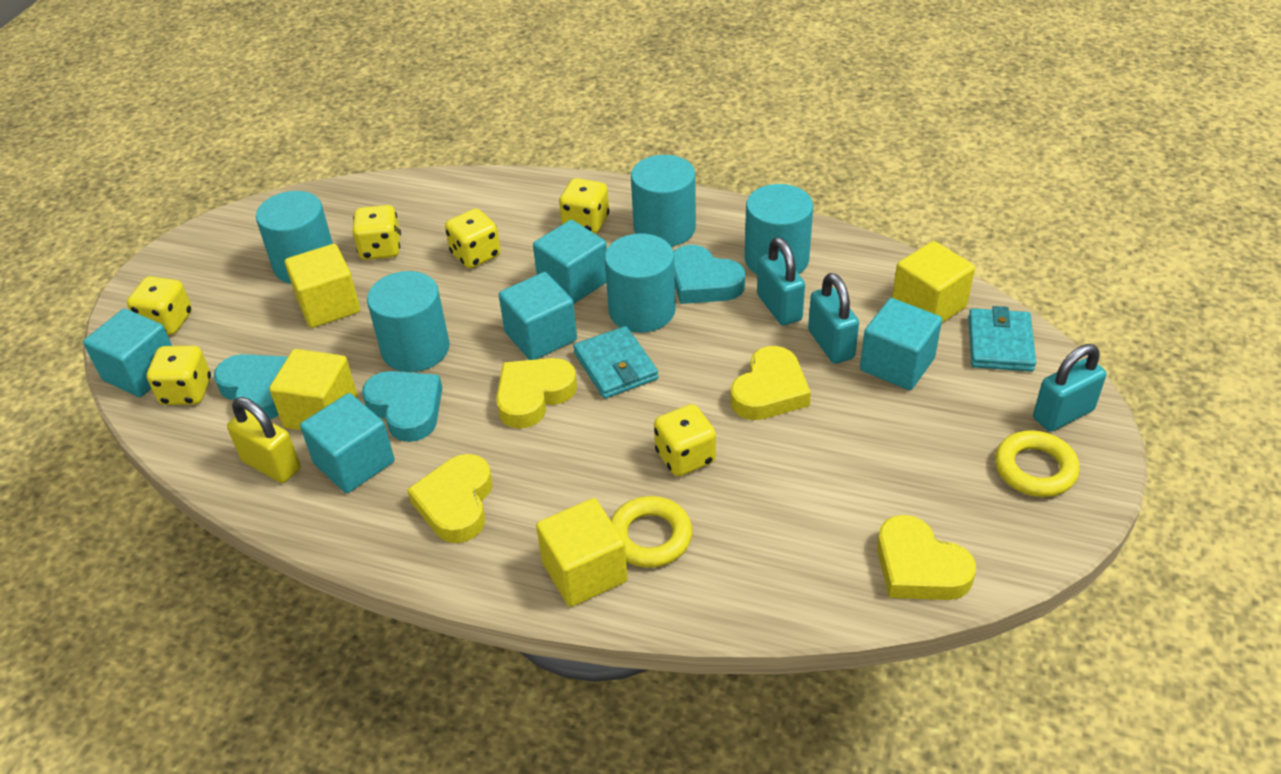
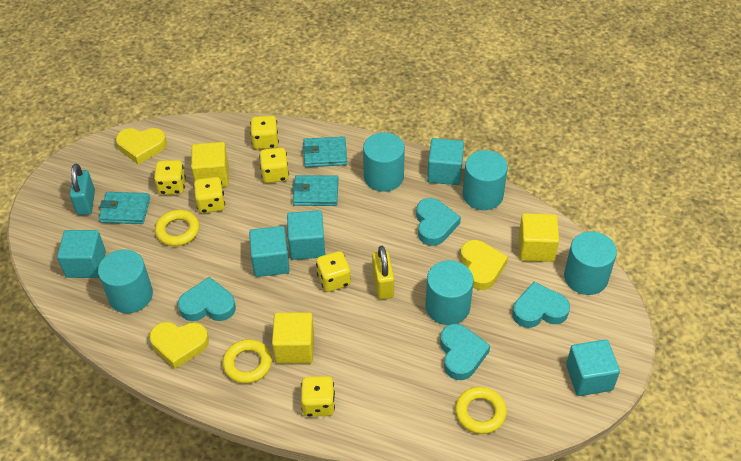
turquoise heart: [214,354,288,420] [362,371,442,442] [674,245,745,304] = 3 -> [178,277,236,321] [416,198,461,246] [440,324,490,380] [512,282,570,328] = 4
turquoise padlock: [757,237,805,326] [808,273,859,364] [1033,344,1106,432] = 3 -> [70,164,95,215] = 1
turquoise wallet: [573,326,658,399] [968,306,1036,372] = 2 -> [99,192,150,224] [292,175,339,206] [302,136,347,167] = 3
yellow cube: [269,349,357,430] [285,244,360,328] [536,498,628,607] [892,241,975,323] = 4 -> [191,142,229,187] [272,313,314,364] [519,213,559,262] = 3
yellow heart: [407,454,493,543] [496,358,577,429] [730,346,811,420] [877,515,976,600] = 4 -> [116,128,167,164] [149,322,209,369] [460,240,508,290] = 3
yellow ring: [611,496,692,568] [995,430,1080,497] = 2 -> [155,210,200,246] [222,339,272,384] [455,387,507,434] = 3

